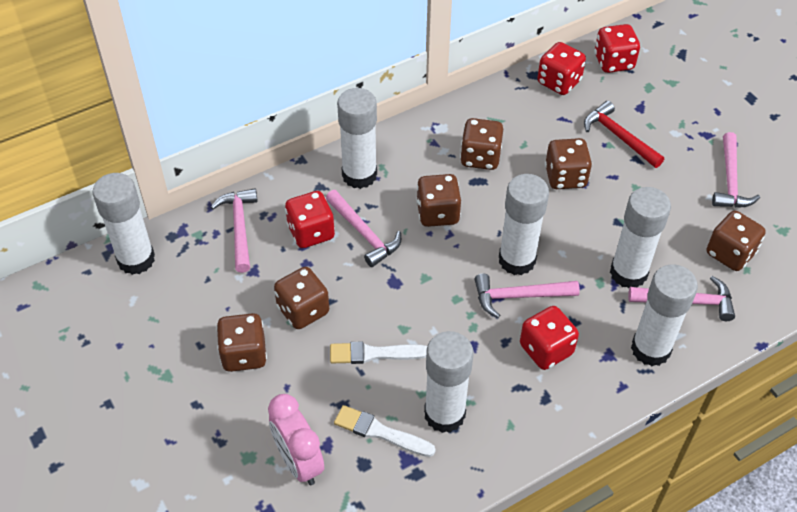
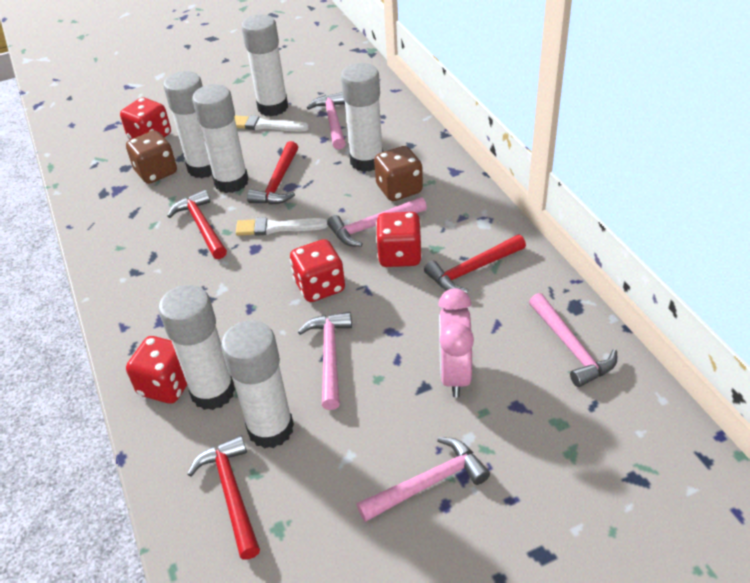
brown dice: [216,313,267,372] [274,267,329,329] [416,174,461,227] [460,118,503,170] [545,138,592,189] [707,211,766,271] = 6 -> [126,131,177,184] [374,146,423,201] = 2
red hammer: [584,101,664,168] = 1 -> [167,190,227,259] [187,435,260,560] [247,141,298,205] [424,235,526,294] = 4

